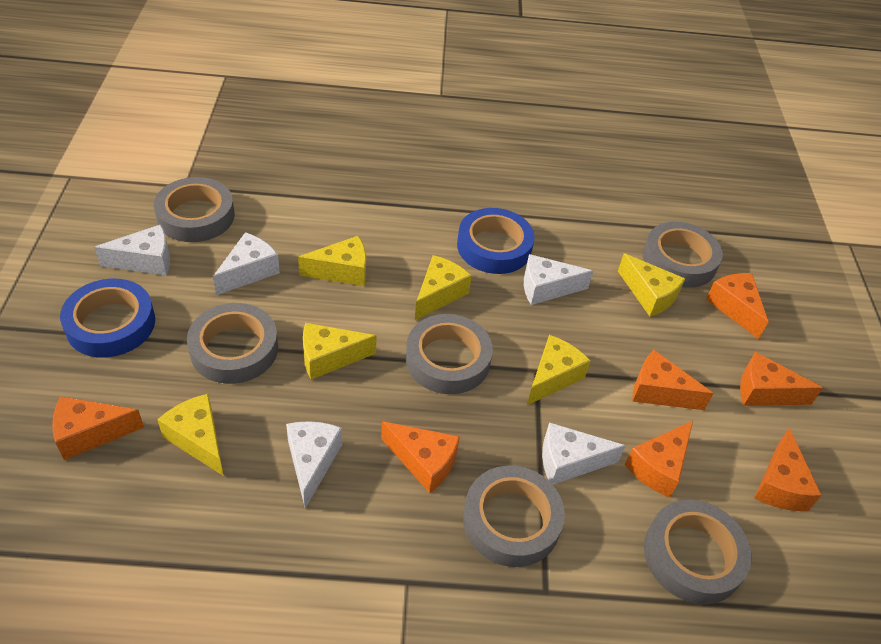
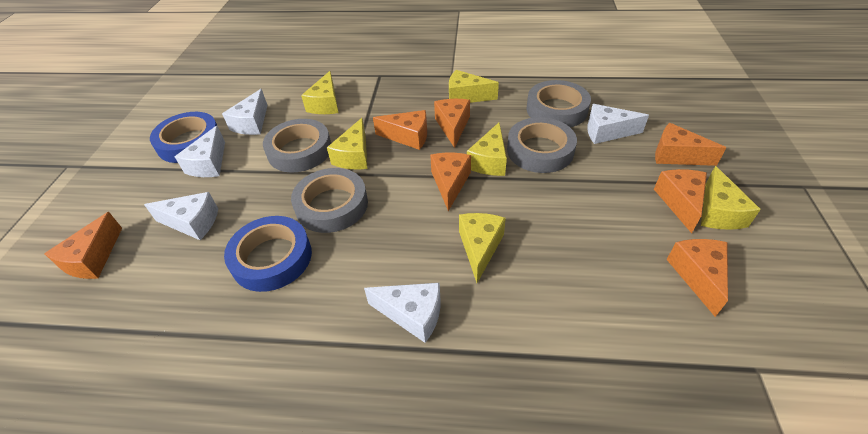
grey tape: [154,177,235,242] [187,303,278,384] [406,314,493,394] [463,466,565,567] [643,222,723,288] [644,500,752,604] = 6 -> [263,119,331,172] [291,168,368,233] [507,117,577,173] [527,80,591,127] = 4

